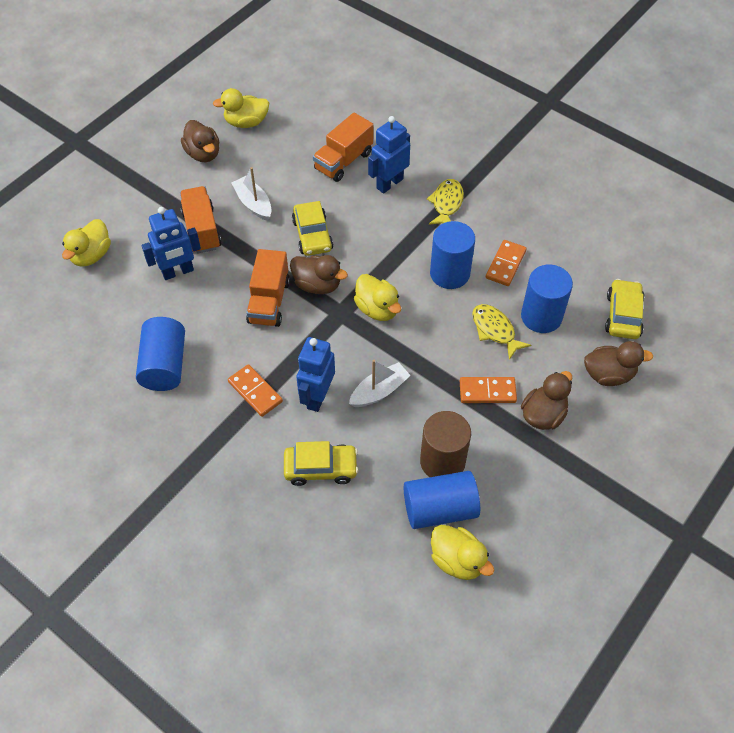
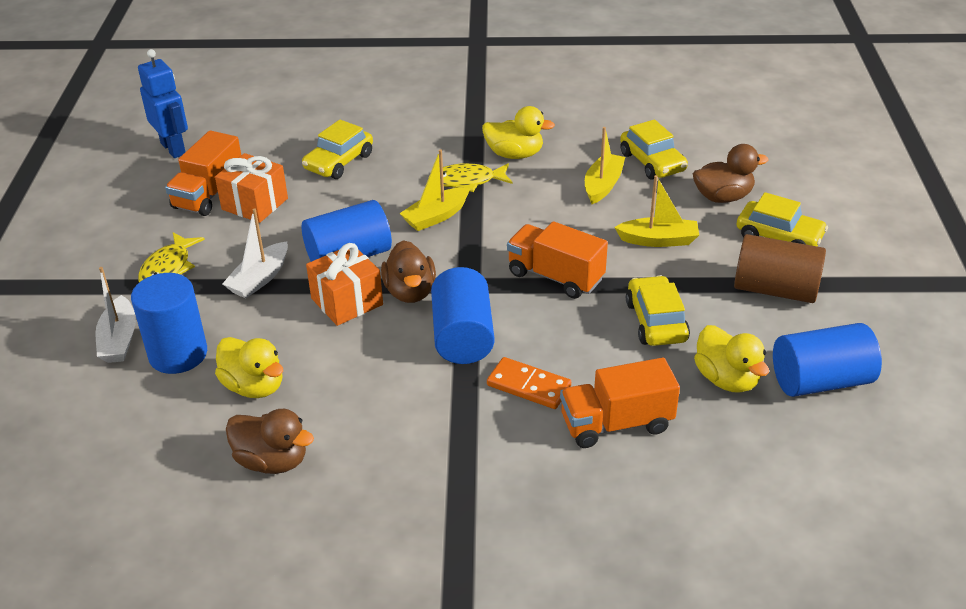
blue robot: [142,207,201,280] [296,337,335,412] [368,116,410,194] = 3 -> [138,49,188,158] = 1
brown duck: [181,120,219,162] [290,255,348,294] [521,371,572,430] [584,341,653,386] = 4 -> [226,409,314,474] [381,240,436,303] [693,144,769,203] = 3
orange domino: [228,364,283,417] [460,377,517,403] [486,240,527,286] = 3 -> [487,357,571,409] = 1
orange gift: none = 0 -> [215,153,288,223] [306,243,383,326] = 2
yellow boat: none = 0 -> [399,149,470,231] [585,127,625,204] [614,175,699,247] = 3
yellow car: [284,441,358,486] [292,201,333,256] [605,279,644,339] = 3 -> [302,120,373,179] [620,119,688,180] [626,275,690,346] [737,192,828,246] = 4
yellow duck: [62,219,111,267] [213,88,269,128] [354,274,401,321] [431,525,494,580] = 4 -> [215,337,283,398] [482,106,555,159] [694,325,769,393] = 3

